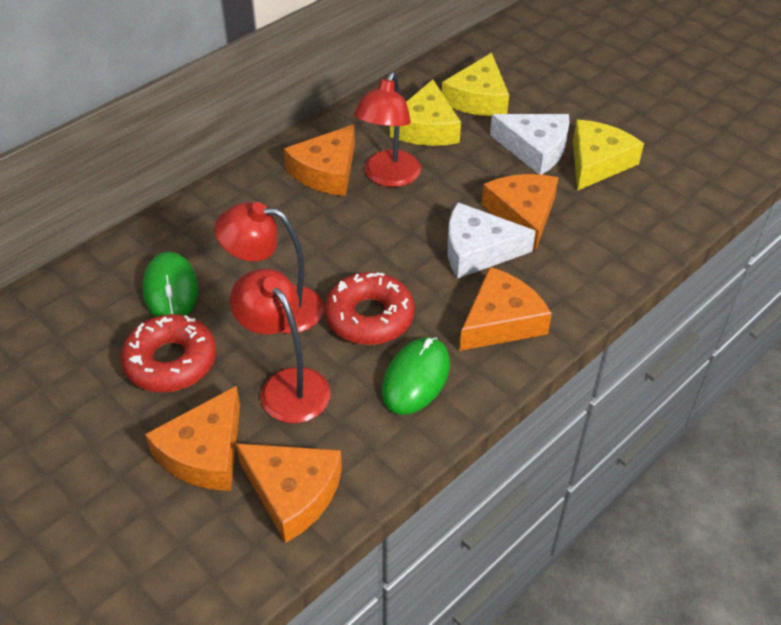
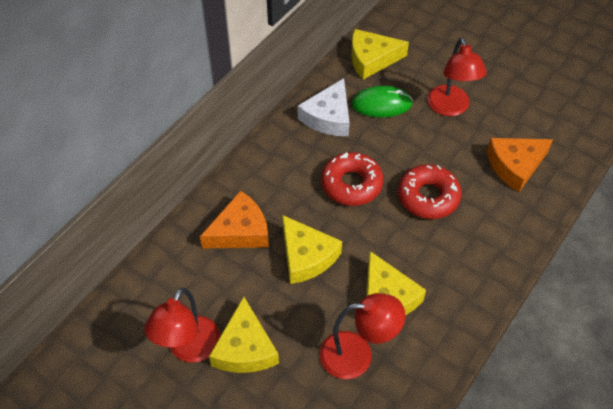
green mouse: [143,252,198,317] [382,337,450,415] = 2 -> [352,86,413,118] = 1
orange cheese: [145,386,240,491] [236,443,342,543] [284,124,355,196] [459,267,552,351] [481,174,559,251] = 5 -> [200,191,269,248] [487,138,553,192] = 2
white cheese: [447,202,536,278] [490,114,569,175] = 2 -> [298,78,350,136] = 1
yellow cheese: [390,79,461,146] [442,53,509,116] [573,120,644,191] = 3 -> [209,296,279,373] [282,215,342,284] [351,29,409,80] [366,251,426,315] = 4

